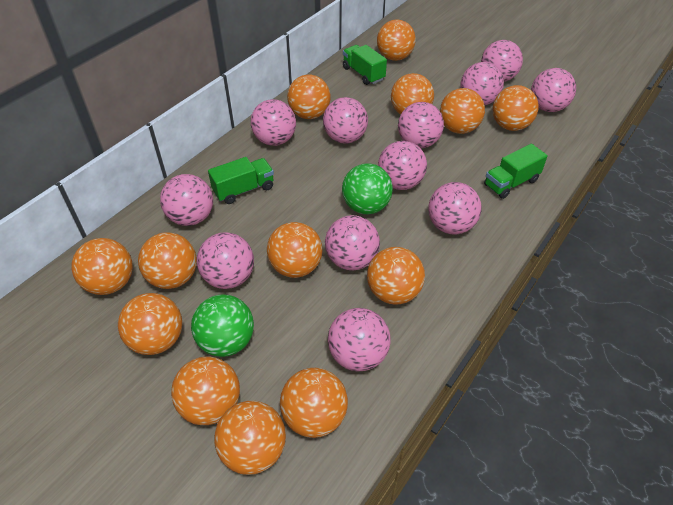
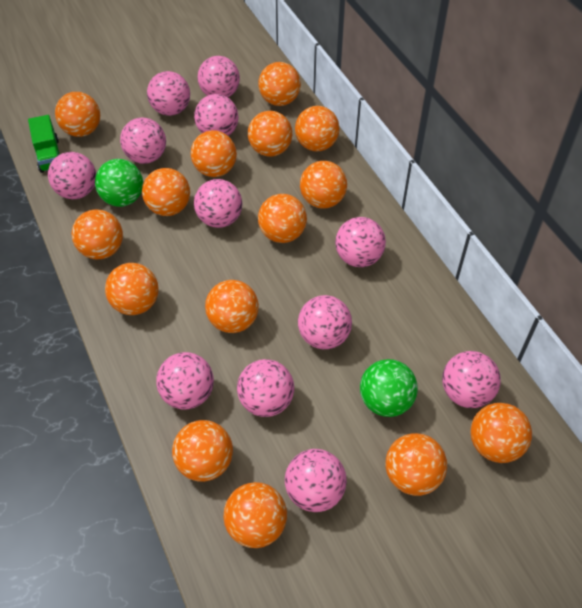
green truck: [208,157,274,204] [343,45,387,85] [484,144,548,199] = 3 -> [28,115,59,173] = 1
orange ball: [71,238,133,295] [118,293,182,355] [138,232,197,289] [171,357,240,425] [214,401,286,475] [267,222,322,278] [280,368,348,438] [287,74,331,119] [367,247,425,305] [377,19,416,61] [391,73,434,115] [440,88,485,134] [493,85,539,131] = 13 -> [55,92,100,137] [72,209,123,260] [105,263,159,315] [142,168,190,216] [172,420,233,482] [191,130,237,177] [205,280,259,333] [223,482,287,548] [248,111,292,157] [258,62,301,106] [258,194,307,243] [295,106,340,152] [300,161,347,209] [386,433,447,496] [470,403,532,463] = 15

